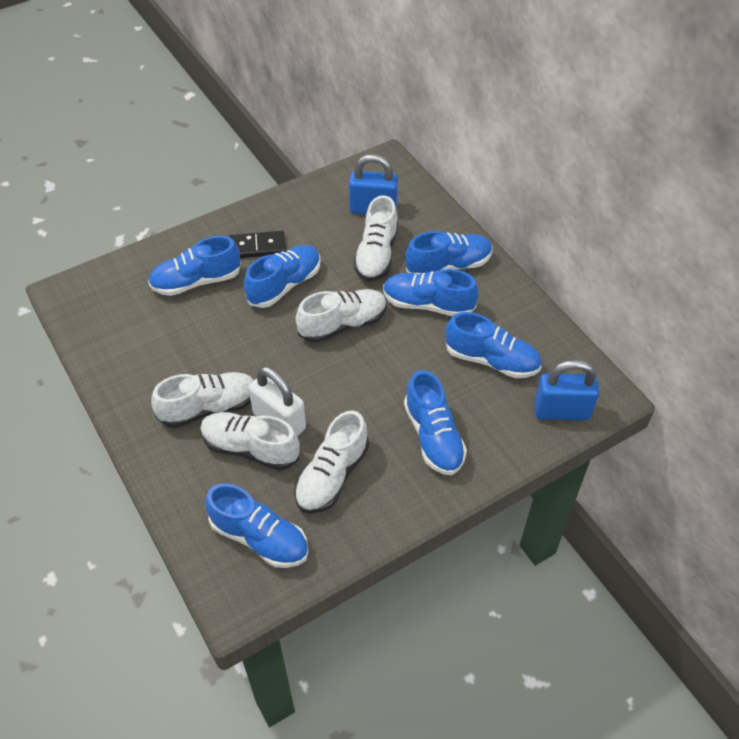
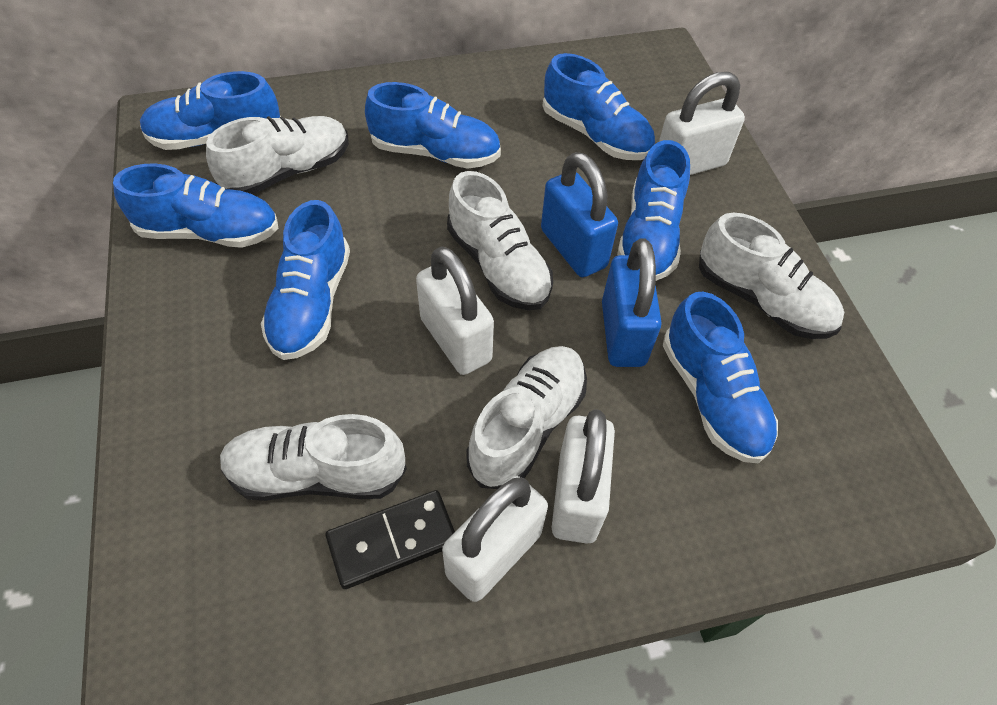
white padlock: [248,366,306,436] = 1 -> [416,246,494,375] [442,476,548,602] [552,409,615,544] [659,72,745,175] = 4

